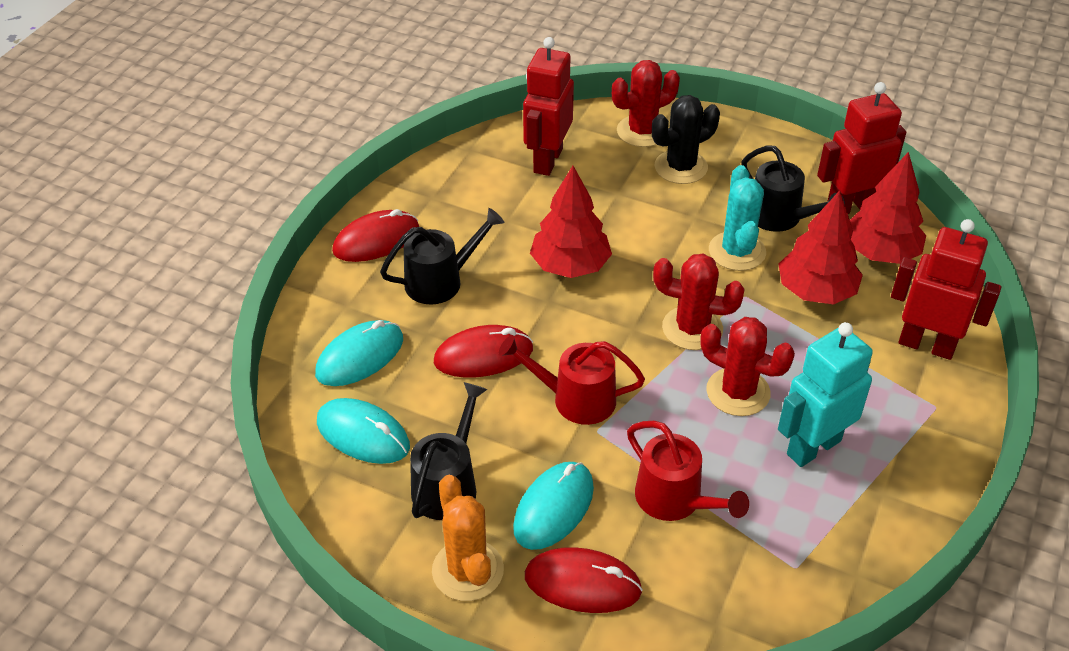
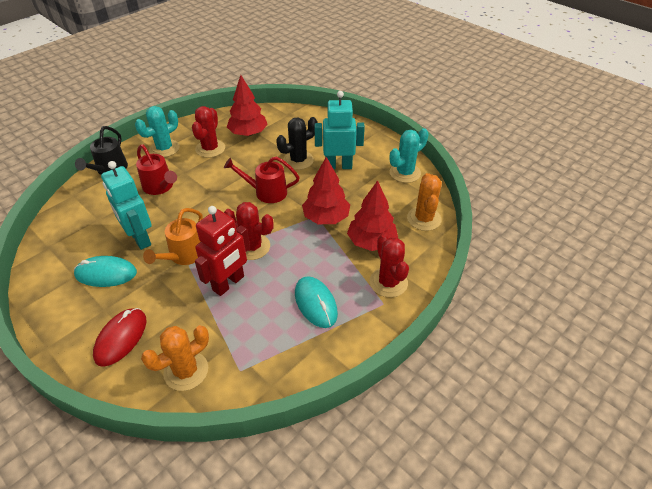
black watering can: [380,208,504,305] [410,382,488,520] [741,146,845,232] = 3 -> [75,126,128,175] = 1
orange cactus: [432,475,504,601] = 1 -> [141,325,209,391] [407,173,442,231] = 2
orange watering can: none = 0 -> [143,208,203,265] = 1
red mouse: [332,209,419,262] [434,325,533,378] [525,547,643,613] = 3 -> [93,308,146,367] = 1
red robot: [523,37,574,176] [817,82,907,214] [891,219,1002,360] = 3 -> [195,206,250,296] = 1
turquoise cactus: [709,165,766,271] = 1 -> [135,106,180,157] [389,128,429,183] = 2
turquoise mouse: [315,320,403,386] [317,398,410,464] [513,462,594,550] = 3 -> [74,256,137,287] [295,276,338,328] = 2
turquoise robot: [778,322,873,467] = 1 -> [101,161,152,250] [314,91,365,169] = 2

